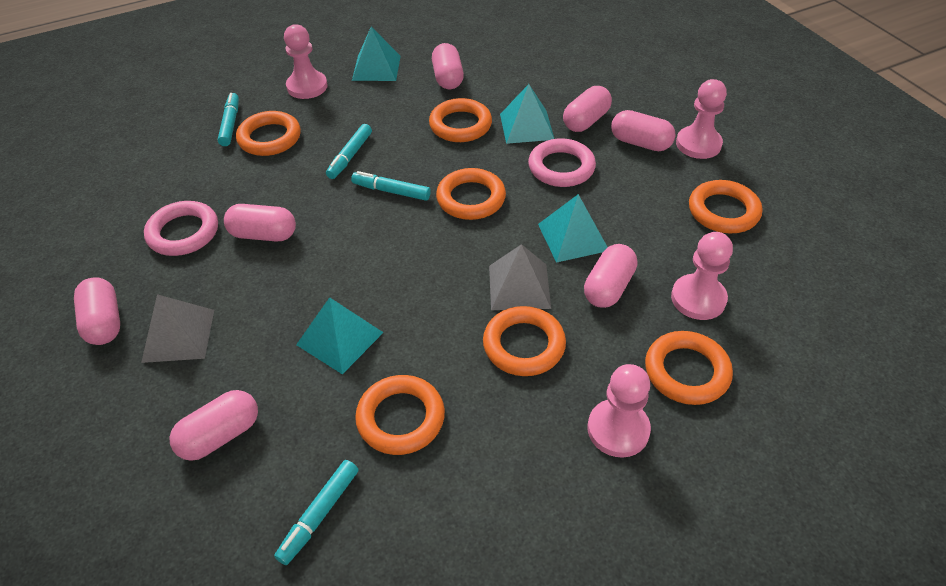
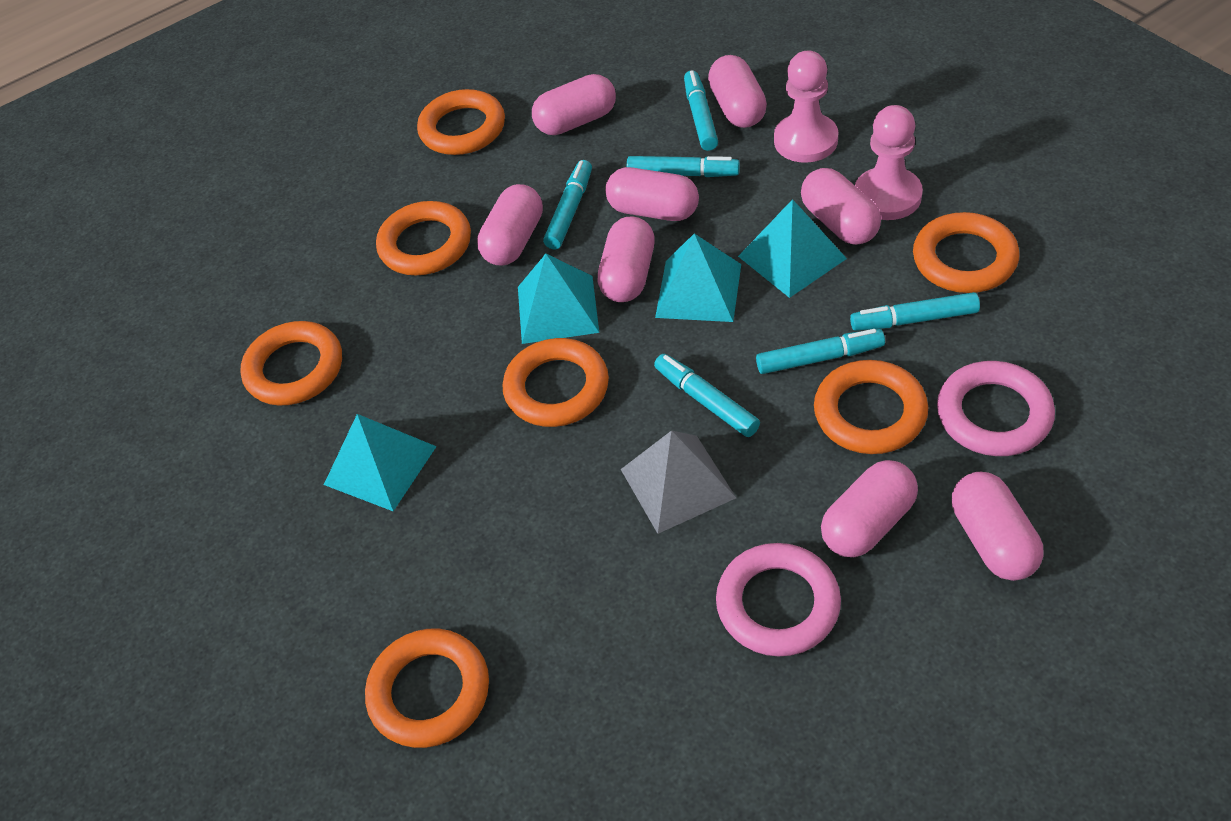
grey pyramid: [141,294,214,363] [489,244,551,310] = 2 -> [621,430,736,534] = 1
pink capsule: [74,277,120,345] [169,390,258,461] [224,204,296,241] [432,43,464,89] [563,86,612,132] [584,244,637,308] [611,110,676,151] = 7 -> [477,184,543,265] [532,74,616,135] [597,217,655,302] [605,167,699,221] [708,55,767,128] [801,168,881,245] [821,460,918,557] [952,472,1044,581] = 8
pink pawn: [284,24,328,99] [588,364,651,458] [671,232,733,320] [676,79,727,159] = 4 -> [774,51,838,163] [855,105,923,220] = 2
turquoise marker: [218,93,239,146] [274,460,358,565] [326,124,372,179] [351,171,431,201] = 4 -> [543,160,592,249] [627,156,740,177] [654,354,760,437] [684,70,718,151] [756,329,885,374] [850,292,980,331] = 6

